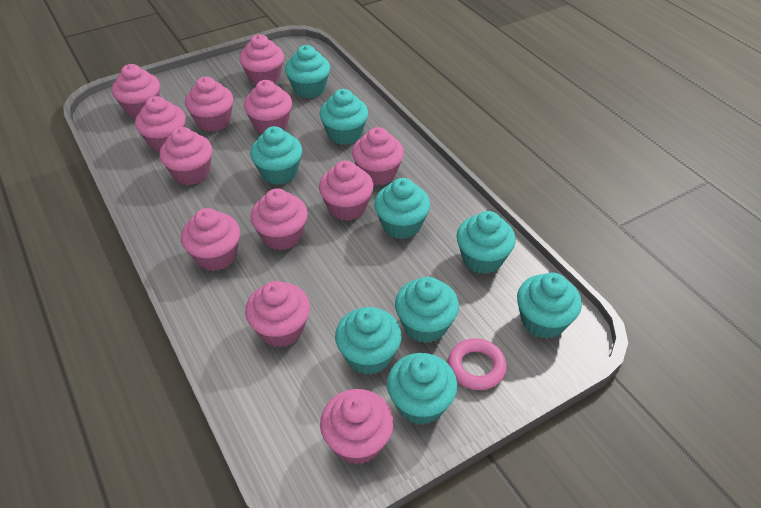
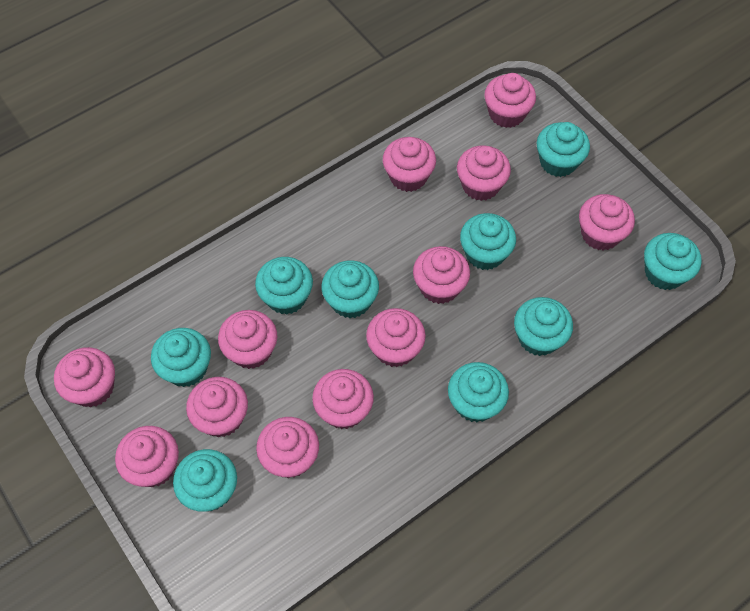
pink ring: [448,338,507,390] = 1 -> none = 0

